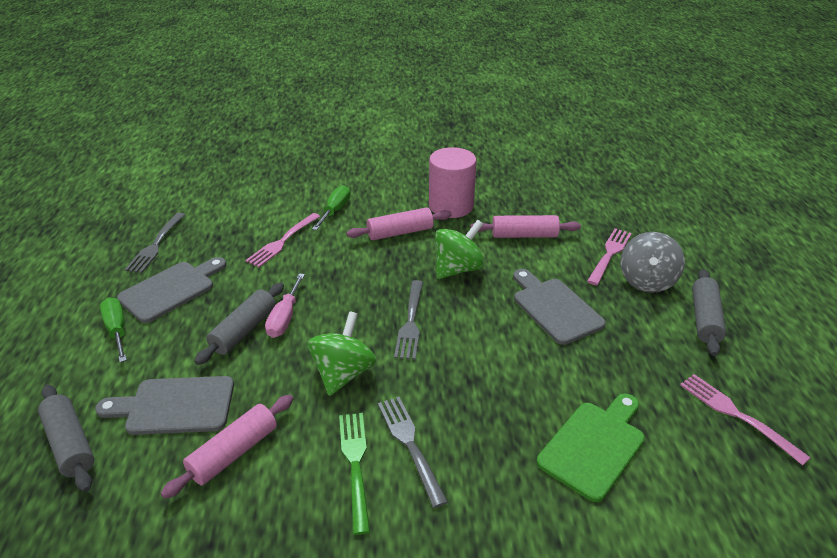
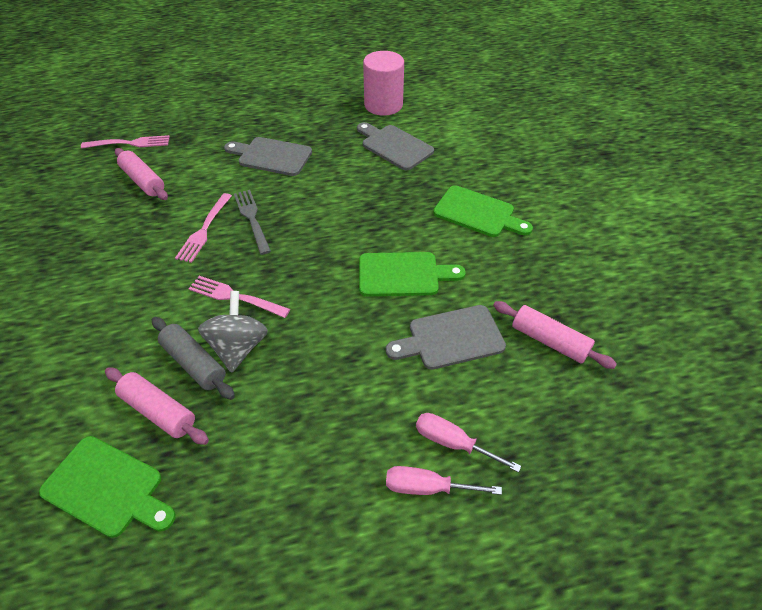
green cutting board: [537,393,645,502] = 1 -> [39,436,176,538] [359,252,466,297] [433,185,533,237] = 3
green fork: [339,413,370,535] = 1 -> none = 0
green screwdriver: [100,297,127,362] [312,185,350,230] = 2 -> none = 0
green spinning top: [308,311,376,396] [435,220,485,279] = 2 -> none = 0
grey fork: [125,213,185,273] [378,397,448,508] [394,280,423,360] = 3 -> [234,190,271,255] = 1
grey rolling pin: [38,384,94,492] [194,283,284,365] [692,269,726,356] = 3 -> [152,317,235,400] = 1
pink screwdriver: [265,273,305,338] = 1 -> [386,466,502,495] [416,413,521,472] = 2

